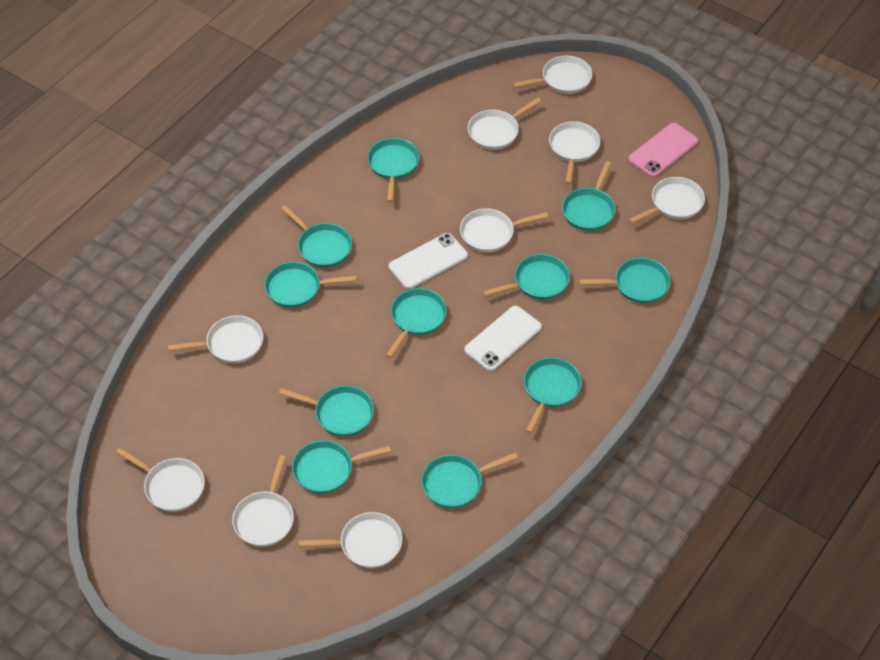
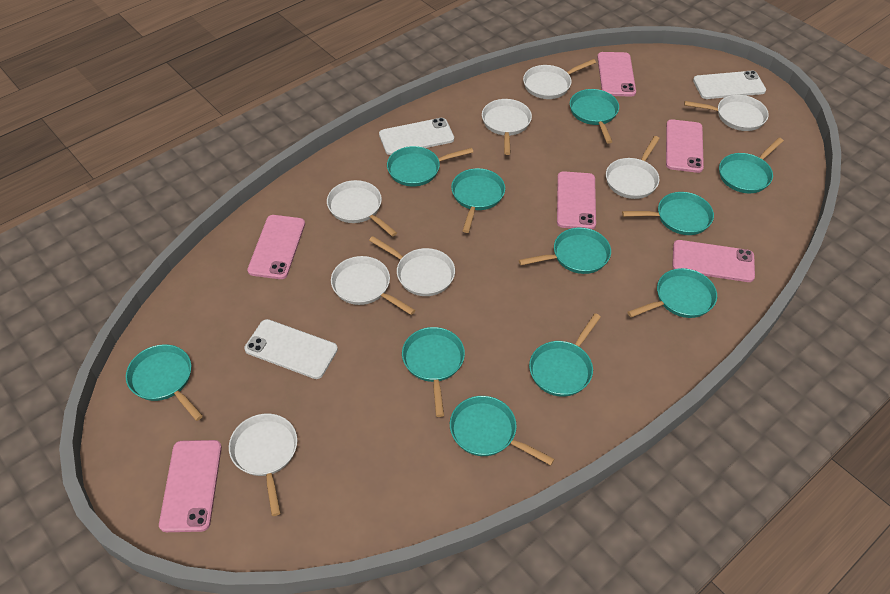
pink phone: [628,123,698,177] = 1 -> [159,440,222,532] [247,215,305,279] [557,171,596,229] [597,52,636,97] [666,119,704,173] [672,240,755,282] = 6
white pan: [116,448,205,512] [168,315,263,363] [232,455,294,547] [298,512,402,568] [460,208,548,252] [468,98,541,150] [512,56,592,94] [549,121,600,184] [628,177,705,224] = 9 -> [229,413,297,516] [327,180,397,237] [331,256,415,315] [369,236,455,296] [482,99,532,155] [523,59,596,99] [606,136,660,199] [684,95,769,131] = 8
white phone: [389,233,468,289] [464,306,542,371] = 2 -> [244,319,338,379] [379,118,454,155] [693,71,766,99] = 3

